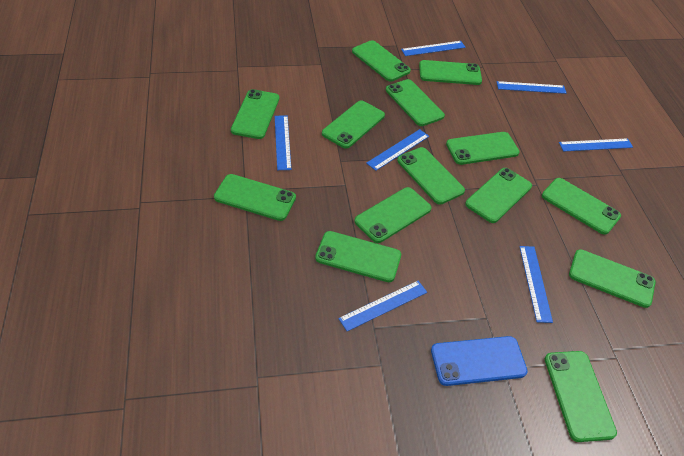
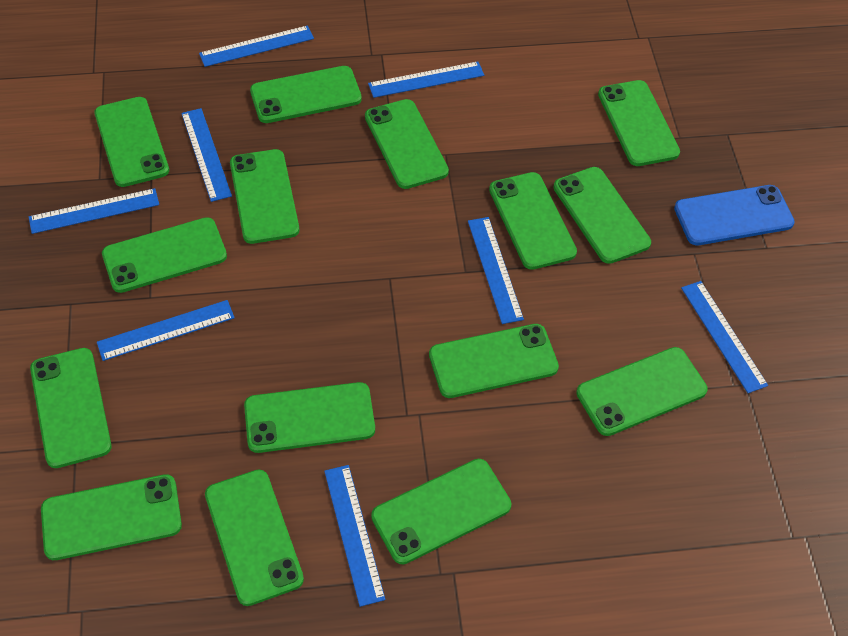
blue ruler: [275,116,292,170] [338,281,427,331] [366,129,429,171] [401,41,466,56] [497,81,566,94] [519,246,553,323] [559,138,633,152] = 7 -> [29,188,159,234] [97,300,235,361] [181,108,232,202] [199,25,314,67] [324,465,385,607] [368,61,484,98] [468,217,524,324] [681,281,768,393] = 8
green phone: [214,174,296,221] [231,89,279,139] [315,231,401,282] [322,100,385,149] [352,40,411,81] [354,187,432,243] [386,79,445,126] [397,147,465,205] [419,60,482,85] [446,132,520,165] [465,168,532,223] [542,178,621,235] [545,351,617,442] [569,249,656,308] = 14 -> [30,348,111,468] [41,474,182,560] [94,97,169,187] [102,217,227,293] [205,470,304,606] [230,149,299,244] [244,382,375,453] [250,66,362,123] [365,99,449,189] [371,459,511,564] [429,324,559,398] [489,172,577,270] [553,167,651,264] [576,347,708,436] [598,80,680,166] = 15

